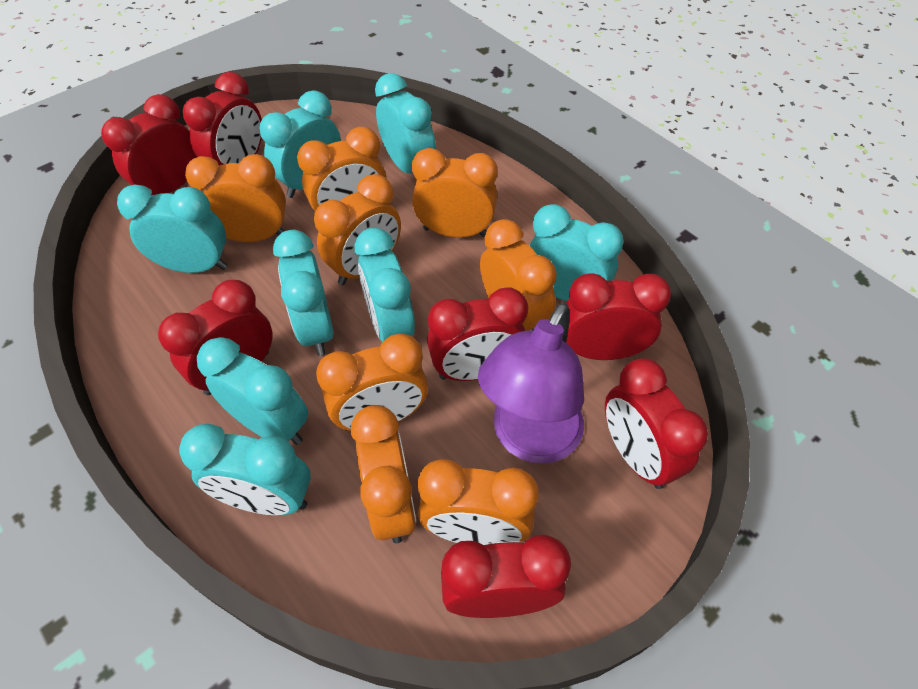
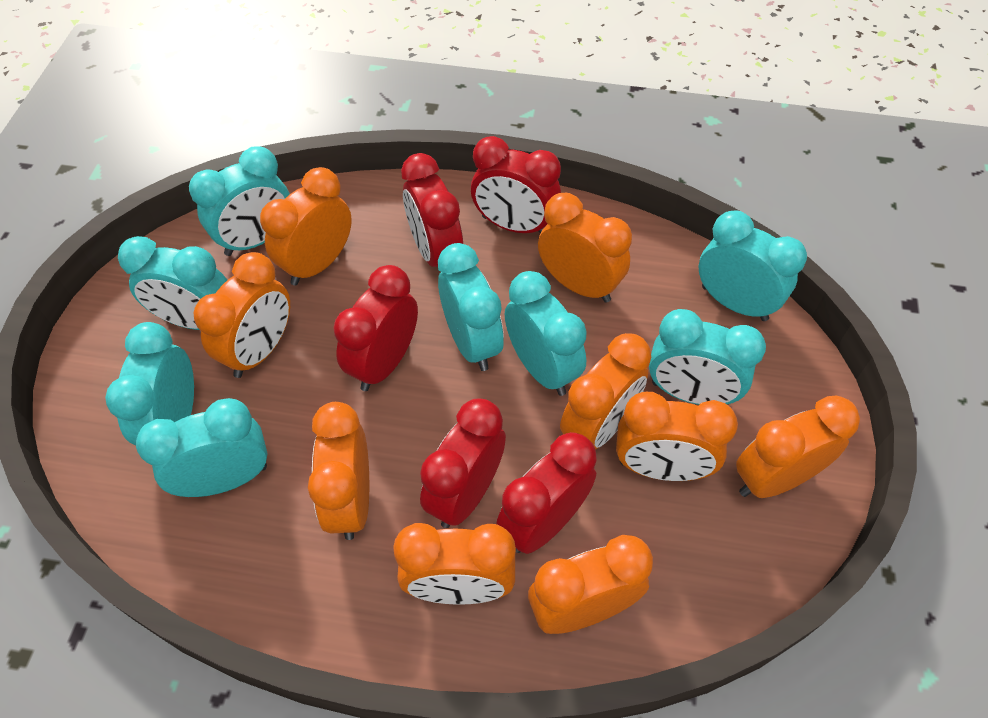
orange clock: [185,154,286,242] [297,127,386,211] [314,174,401,285] [316,333,428,431] [351,405,416,544] [412,148,498,238] [418,459,539,545] [480,219,557,331] = 8 -> [194,252,290,378] [260,167,352,286] [308,402,369,540] [393,523,516,605] [528,535,653,634] [538,193,632,303] [560,333,651,450] [616,392,738,481] [736,396,860,498] = 9
purple lamp: [478,302,584,464] = 1 -> none = 0
red clock: [101,94,197,196] [158,280,273,395] [183,72,262,166] [427,287,528,381] [441,535,571,618] [566,273,671,360] [605,358,708,489] = 7 -> [334,265,418,391] [401,153,463,267] [420,398,506,528] [471,136,561,233] [496,432,597,554] = 5

